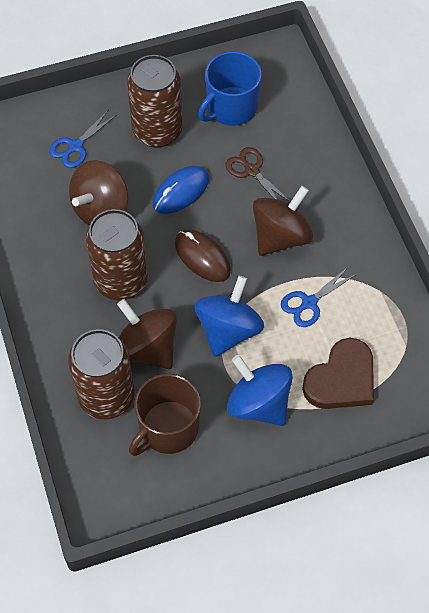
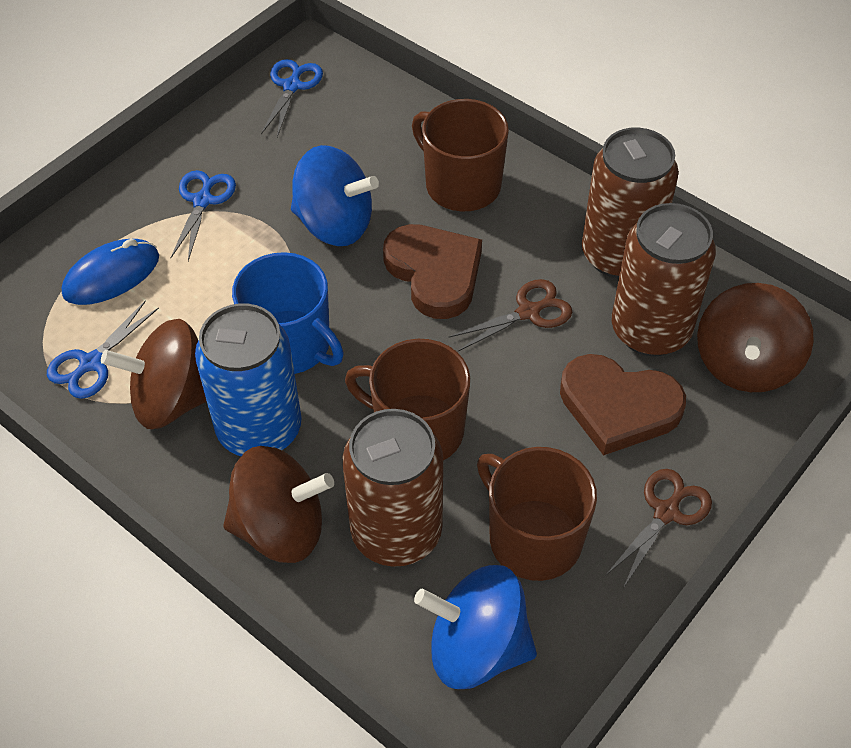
blue can: none = 0 -> [195,303,302,456] = 1
blue scissors: [49,109,117,168] [281,266,357,327] = 2 -> [47,300,159,399] [171,170,236,261] [261,59,323,137] = 3
brown heart: [302,338,374,409] = 1 -> [383,224,482,319] [560,354,686,456] = 2
brown mouse: [175,230,231,282] = 1 -> none = 0
brown mug: [129,374,201,456] = 1 -> [345,339,470,461] [412,99,509,211] [477,447,597,581] = 3
brown scissors: [225,147,291,202] = 1 -> [448,279,572,351] [605,469,712,587] = 2

